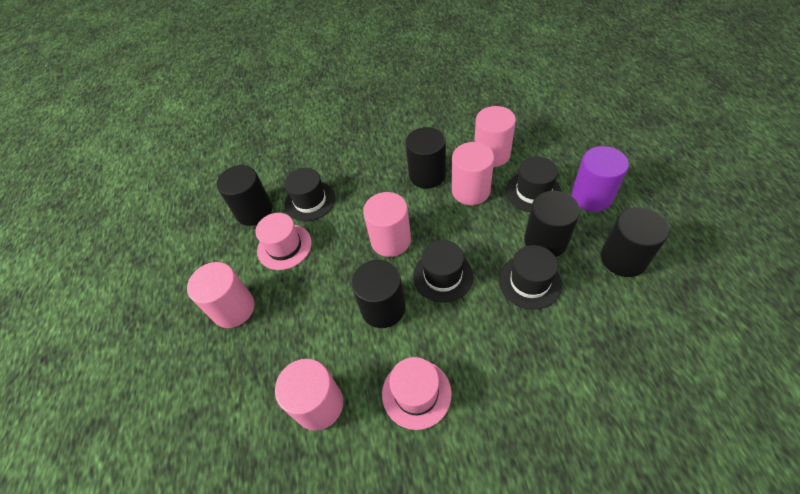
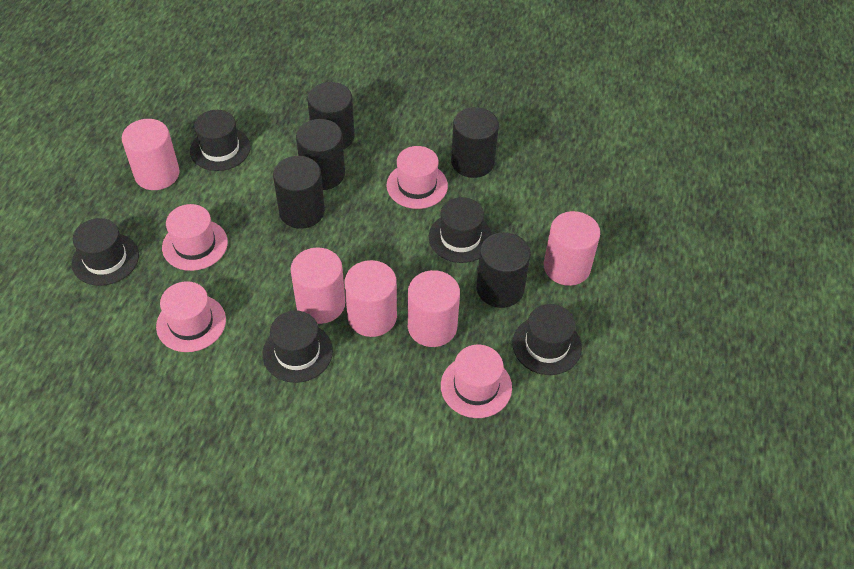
black hat: [285,168,336,222] [413,240,473,303] [499,245,562,310] [506,156,561,212] = 4 -> [72,218,139,286] [190,110,250,171] [262,310,333,383] [429,197,492,263] [512,304,582,375] = 5
pink hat: [255,213,312,270] [382,357,452,430] = 2 -> [156,281,226,352] [162,204,228,271] [386,146,448,209] [441,345,512,418] = 4
purple cylinder: [571,146,629,212] = 1 -> none = 0

